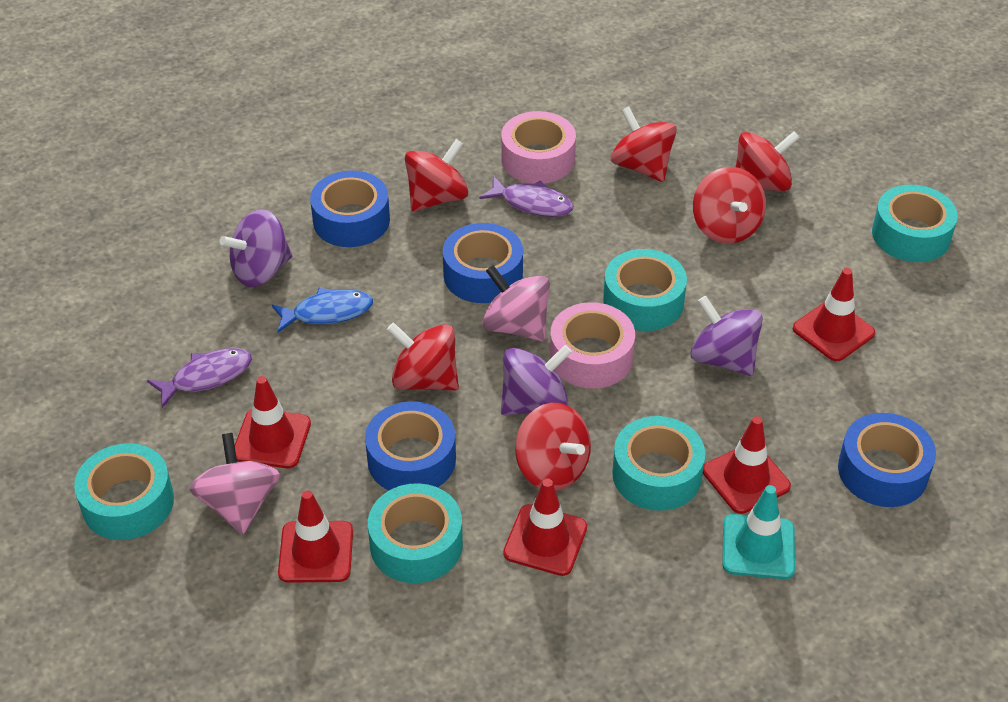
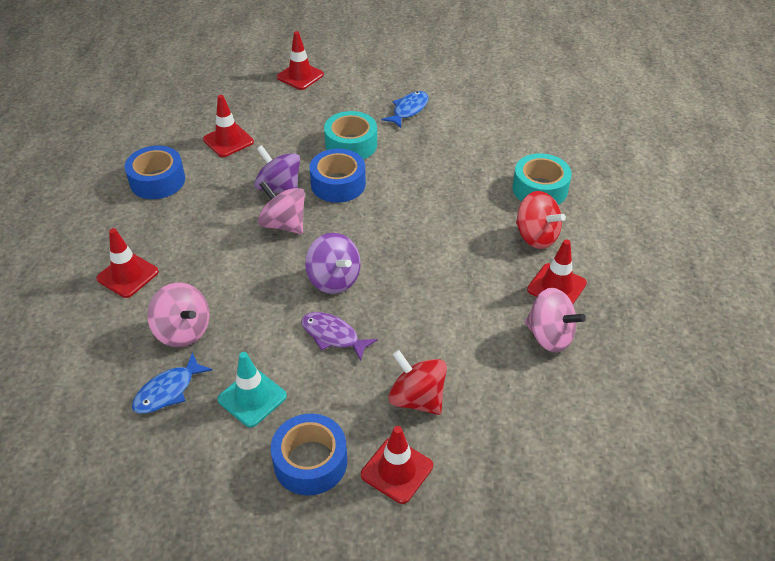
blue fish: [272,288,373,333] = 1 -> [132,352,212,414] [382,91,429,128] = 2
blue tape: [310,171,390,247] [365,401,456,490] [443,223,523,303] [838,413,936,507] = 4 -> [125,146,185,199] [271,414,347,495] [309,149,366,203] = 3
pink spinning top: [189,433,280,534] [482,265,550,341] = 2 -> [147,283,210,347] [258,180,305,234] [525,288,586,353] = 3
pink tape: [501,111,576,184] [550,302,635,389] = 2 -> none = 0
purple fish: [147,348,252,408] [480,176,574,217] = 2 -> [301,312,378,361] = 1
purple spinning top: [220,209,292,287] [501,345,572,415] [690,296,763,376] = 3 -> [254,145,300,194] [305,233,361,294] = 2
red spinning top: [387,322,459,391] [405,139,469,211] [515,403,591,491] [611,106,677,182] [693,167,766,244] [736,131,800,191] = 6 -> [388,350,447,415] [516,191,566,249] = 2
turquoise tape: [74,443,174,540] [368,483,463,583] [603,249,687,331] [612,416,705,511] [872,185,958,262] = 5 -> [324,111,377,159] [513,153,572,205] = 2

